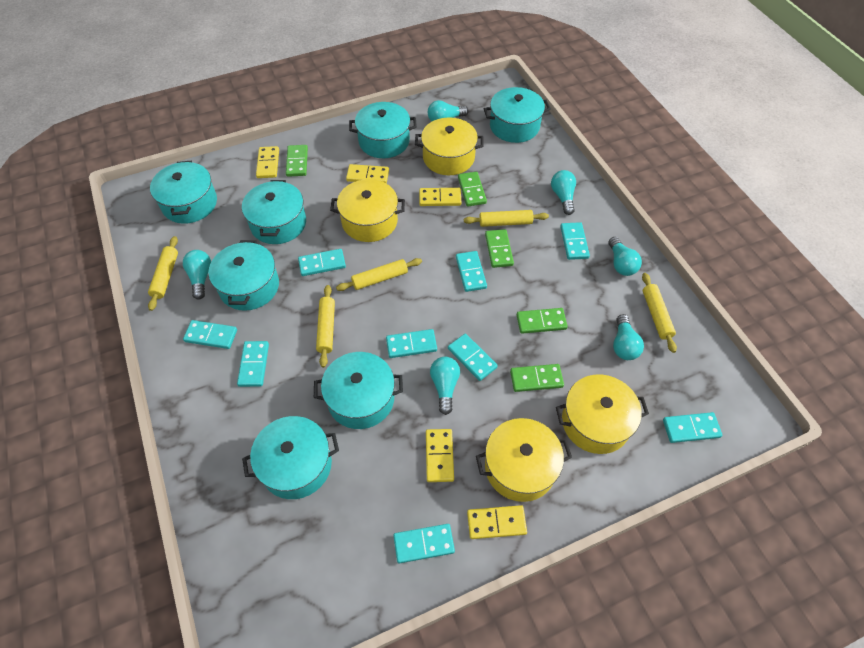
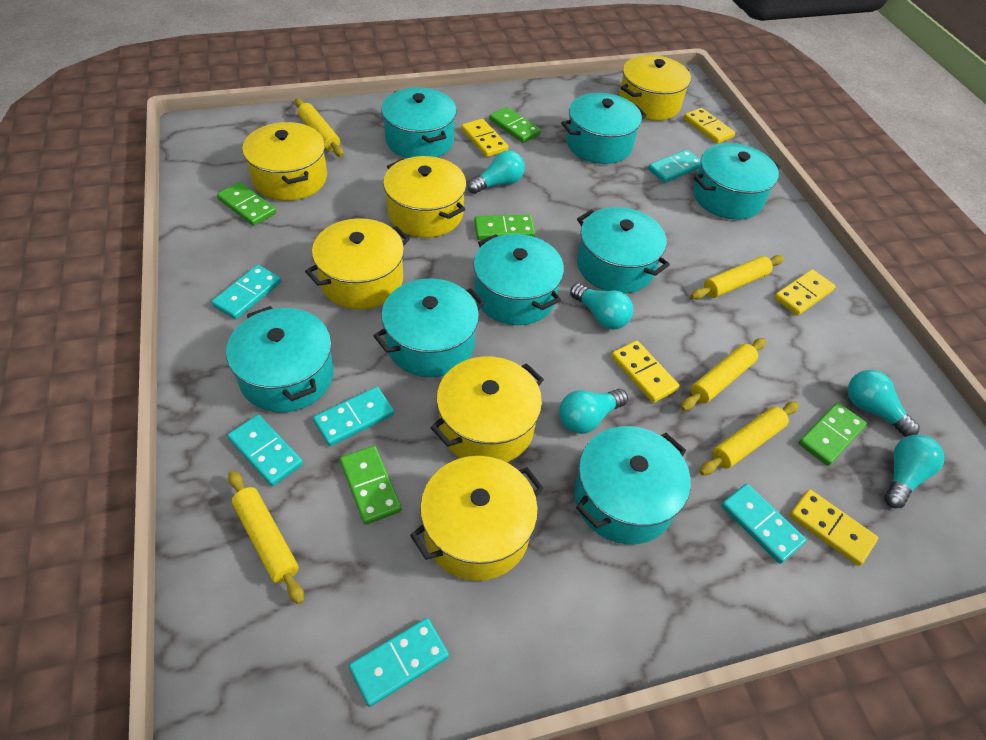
turquoise domino: [183,320,237,349] [237,341,269,387] [298,249,346,276] [386,329,437,358] [393,524,455,563] [448,334,498,381] [456,251,487,292] [560,222,590,260] [663,412,722,443] = 9 -> [211,265,281,320] [228,415,303,486] [313,387,394,446] [349,618,449,707] [648,149,701,183] [721,484,806,564] = 6
turquoise light bulb: [183,250,211,300] [428,100,469,122] [430,357,460,415] [551,170,576,215] [608,237,642,276] [613,314,644,360] = 6 -> [467,150,525,194] [559,389,628,434] [570,283,633,329] [848,370,920,437] [884,435,944,508] = 5
turquoise pot: [150,161,217,224] [208,240,279,311] [242,180,306,244] [242,416,339,499] [314,352,403,429] [349,102,417,158] [484,87,551,143] = 7 -> [226,306,334,412] [373,278,485,377] [381,87,457,158] [473,234,564,325] [561,93,647,164] [574,426,691,544] [577,207,670,293] [693,143,780,220] = 8
yellow pot: [330,179,405,242] [415,118,484,175] [476,418,572,502] [556,375,649,454] = 4 -> [242,122,327,201] [305,218,410,309] [383,156,466,238] [410,456,544,581] [431,356,544,463] [619,55,691,121] = 6

